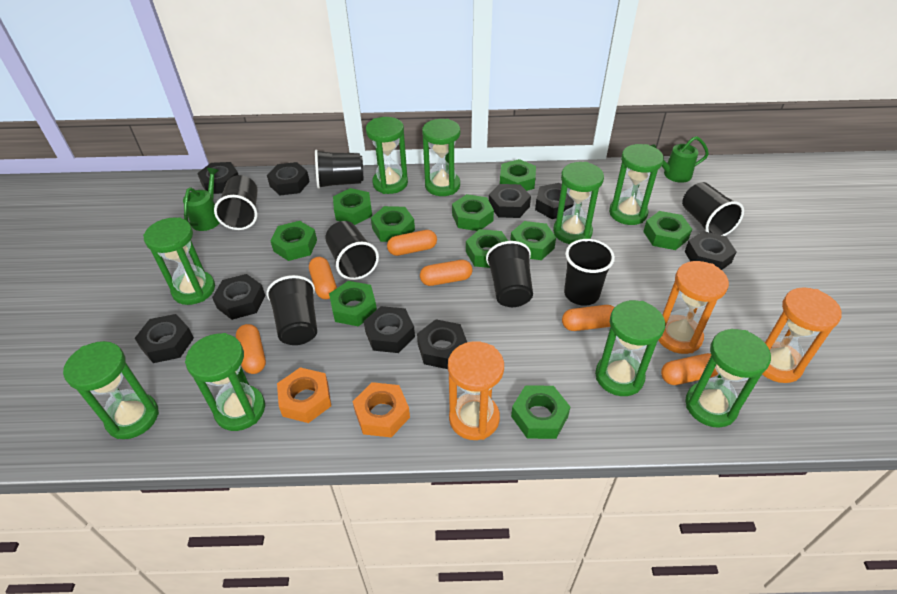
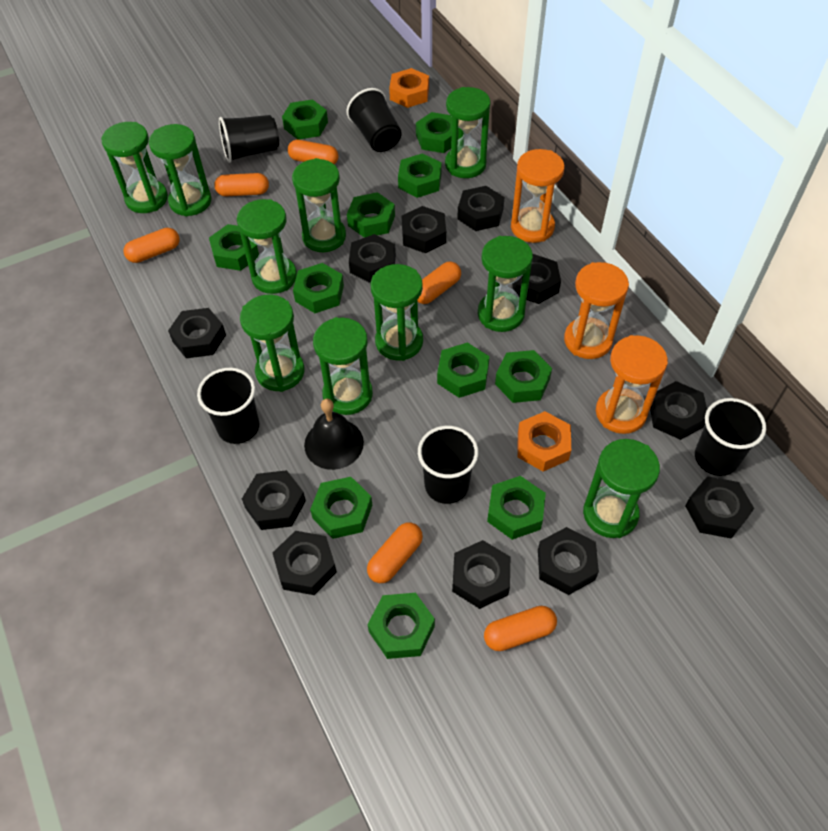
black bell: none = 0 -> [304,399,364,470] = 1
black cup: [214,175,257,230] [267,275,317,345] [315,150,363,189] [325,221,379,280] [486,241,533,307] [564,239,615,305] [682,182,744,236] = 7 -> [197,368,259,444] [219,115,279,163] [346,88,402,152] [418,426,478,504] [695,398,766,476] = 5
black nut: [135,314,194,363] [197,162,238,194] [212,274,265,320] [267,162,310,195] [364,306,415,353] [417,319,467,369] [489,184,531,218] [535,183,574,219] [685,231,736,270] = 9 -> [168,308,226,358] [242,470,306,530] [273,531,337,595] [349,234,396,283] [402,206,446,253] [452,540,510,609] [457,186,505,231] [512,254,561,304] [538,527,599,595] [650,381,707,440] [685,476,754,539] = 11
green hourglass: [63,341,159,439] [143,217,215,305] [185,333,265,431] [366,117,408,194] [422,119,460,196] [553,162,604,244] [595,300,665,396] [609,144,664,225] [685,329,771,428] = 9 -> [101,122,168,213] [149,124,212,217] [237,199,297,294] [240,295,305,392] [292,158,346,252] [313,317,373,415] [371,264,423,361] [445,87,491,178] [478,236,533,332] [583,439,660,538] = 10
green nut: [270,221,317,261] [329,281,377,326] [333,188,372,225] [371,206,415,242] [452,194,494,231] [466,229,508,268] [500,159,536,191] [510,221,556,260] [511,385,570,439] [643,211,692,250] = 10 -> [209,224,259,271] [282,99,328,140] [293,263,344,313] [310,477,372,539] [347,192,395,238] [368,593,435,659] [398,153,442,198] [416,112,452,153] [437,342,490,398] [487,476,546,540] [495,350,552,403] = 11
green watering can: [183,168,220,231] [651,136,709,183] = 2 -> none = 0

